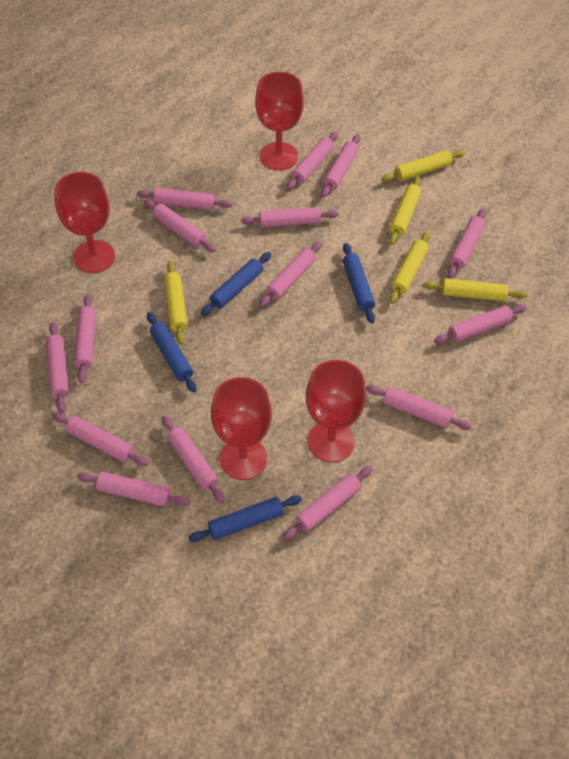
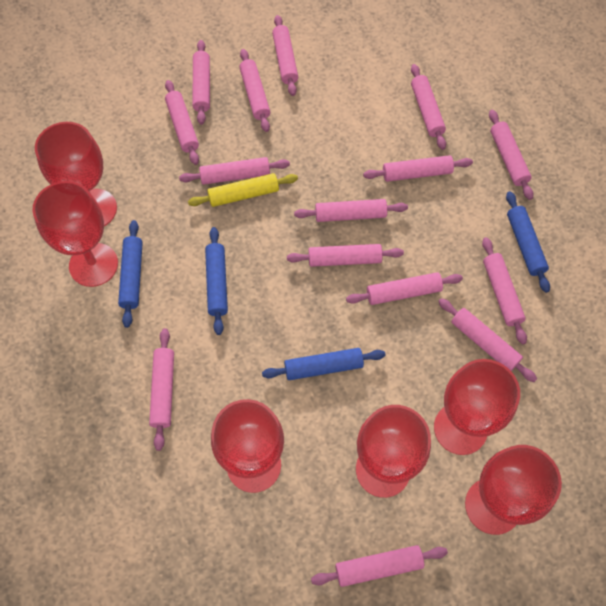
red goblet: [54,172,115,273] [211,377,272,480] [255,72,304,170] [306,360,366,462] = 4 -> [32,181,118,287] [35,122,117,226] [211,399,284,493] [356,405,431,498] [434,359,520,455] [465,445,562,535] = 6
yellow rolling pin: [164,261,188,345] [382,150,465,182] [389,176,422,245] [389,231,430,304] [423,278,527,301] = 5 -> [188,173,298,207] = 1

